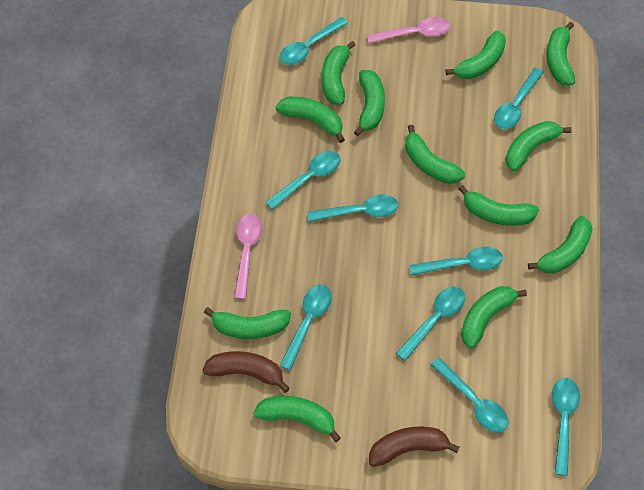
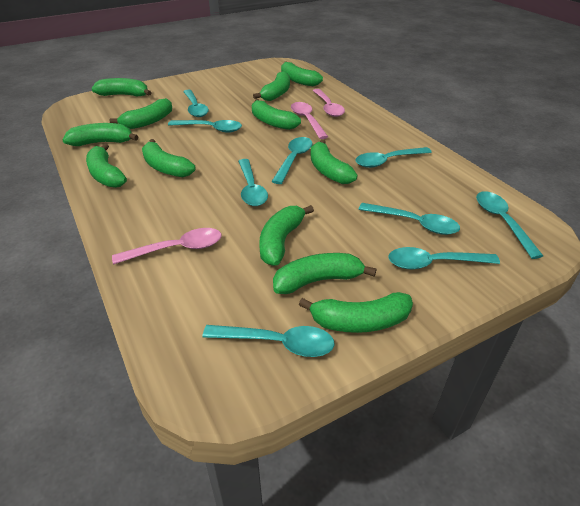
brown banana: [203,351,290,393] [369,426,460,467] = 2 -> none = 0
pink spoon: [234,214,263,299] [367,17,450,44] = 2 -> [112,228,221,264] [291,102,328,139] [312,89,345,117] = 3

